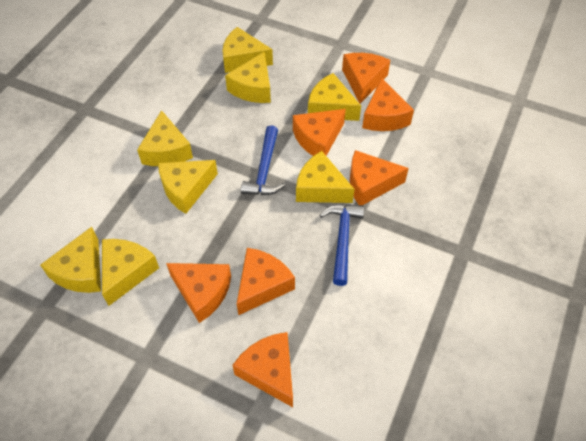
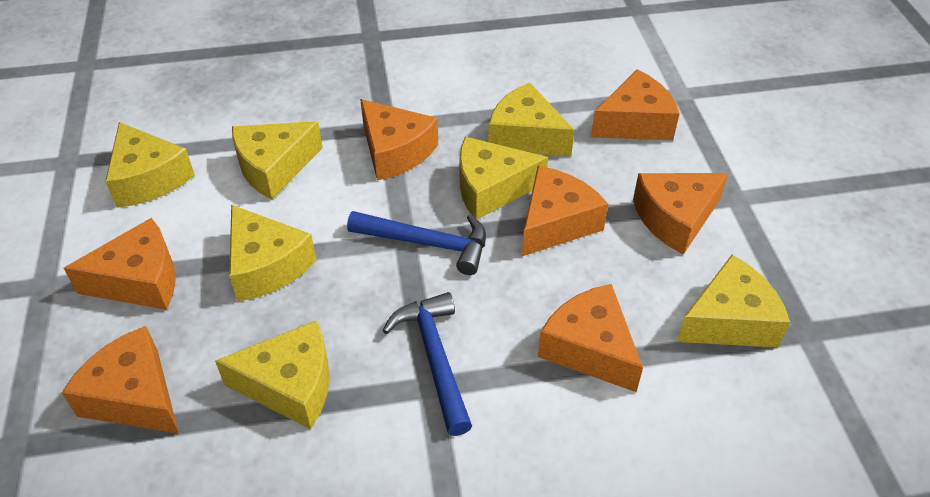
yellow cheese: [40,227,101,293] [102,239,159,306] [137,110,193,166] [158,160,218,214] [222,27,273,73] [225,52,271,103] [296,151,355,203] [308,73,361,121] = 8 -> [105,122,195,208] [215,320,330,429] [229,205,316,302] [232,121,323,200] [460,137,548,220] [488,83,574,156] [677,255,790,347] = 7

